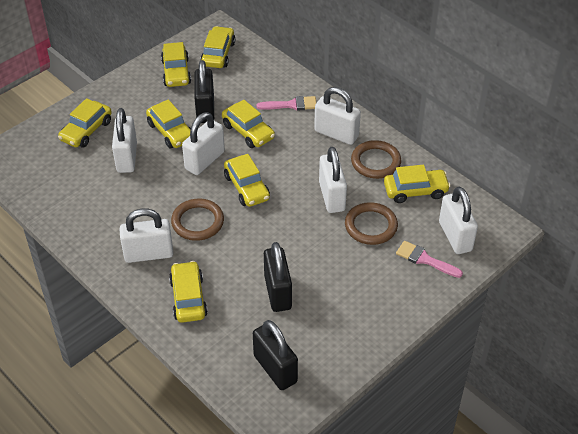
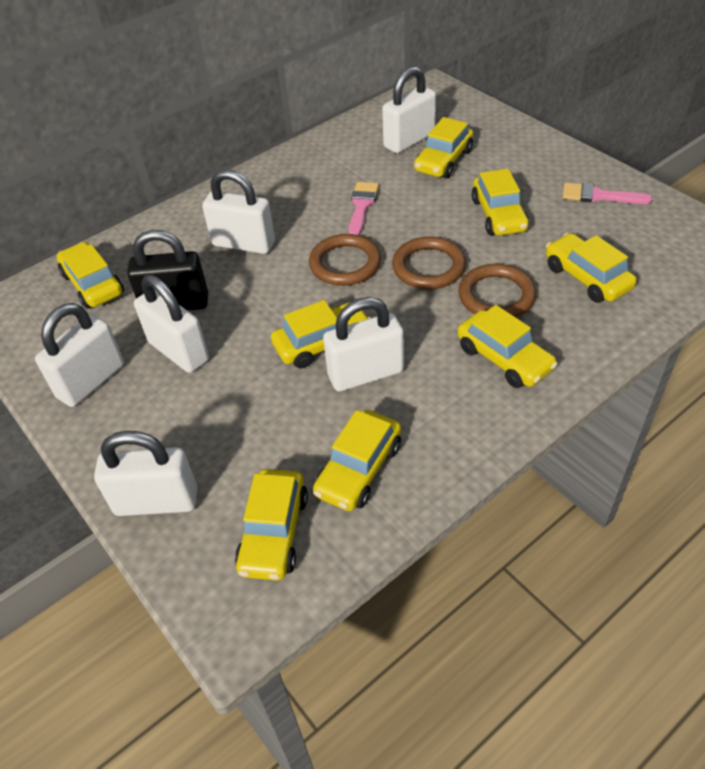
black padlock: [194,60,214,123] [253,320,298,390] [264,242,292,312] = 3 -> [127,230,208,310] = 1

